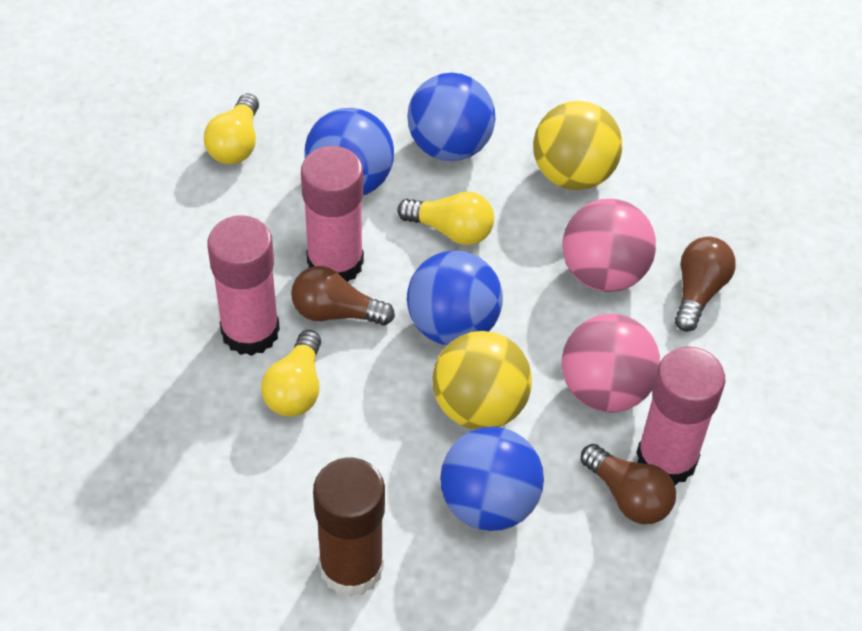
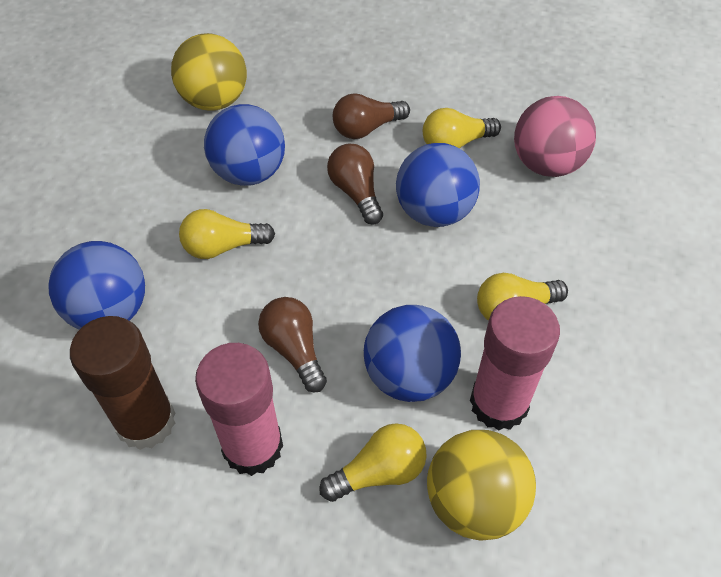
pink ball: [562,314,660,412] [563,199,656,292] = 2 -> [514,96,596,177] = 1
pink glue stick: [207,215,280,356] [301,146,364,282] [636,347,725,485] = 3 -> [195,343,283,476] [470,296,560,431] = 2
yellow light bulb: [204,94,259,164] [261,330,321,417] [397,192,494,245] = 3 -> [179,209,275,259] [319,423,427,502] [423,108,501,149] [477,273,568,321] = 4

